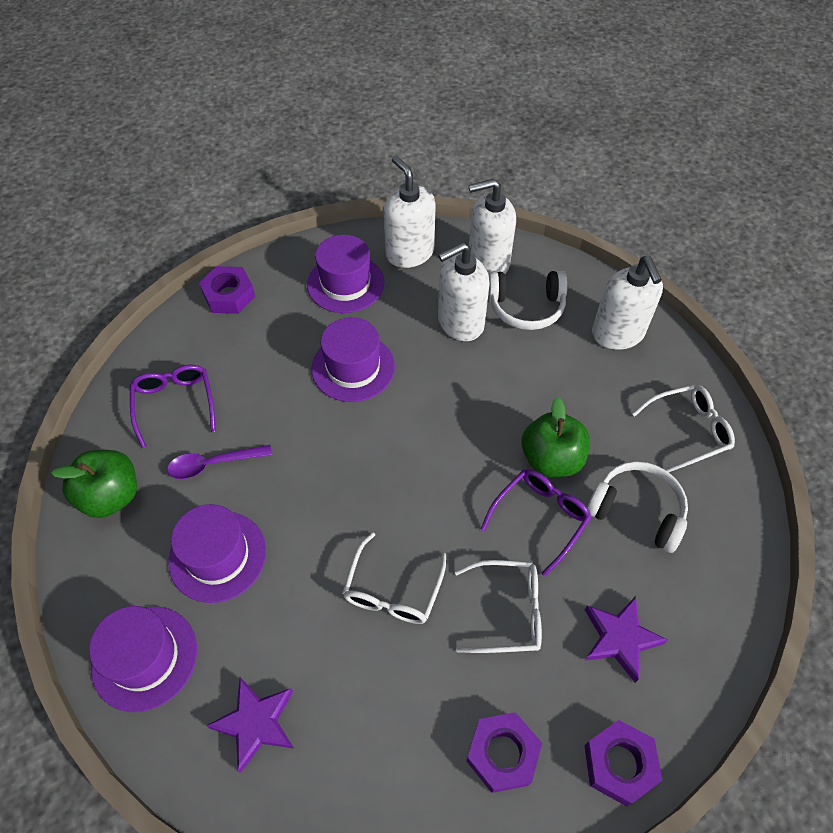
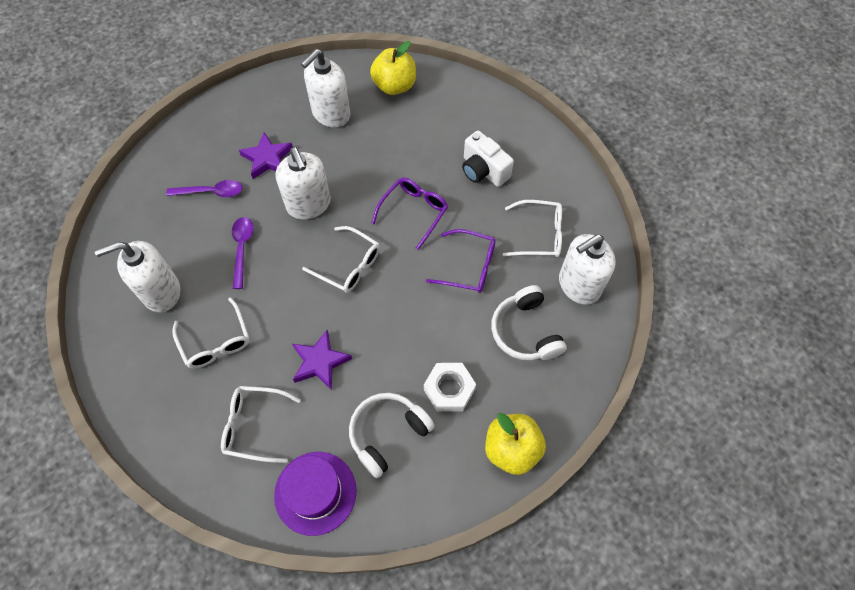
green apple: [51,450,137,518] [521,397,590,477] = 2 -> none = 0
purple hat: [89,606,197,712] [168,504,266,603] [307,235,384,313] [311,317,395,402] = 4 -> [274,452,357,536] = 1
purple nut: [199,266,255,314] [466,712,542,793] [584,720,662,806] = 3 -> none = 0
purple spoon: [167,445,272,479] = 1 -> [166,180,242,197] [232,217,253,289] = 2
white camera: none = 0 -> [462,131,514,187] = 1
white glasses: [342,532,446,624] [455,560,542,653] [632,385,735,472] = 3 -> [172,298,249,369] [221,386,301,463] [302,226,380,293] [503,200,562,257] = 4
white nut: none = 0 -> [424,363,476,412] = 1
yellow apple: none = 0 -> [370,41,416,95] [485,413,546,475] = 2

